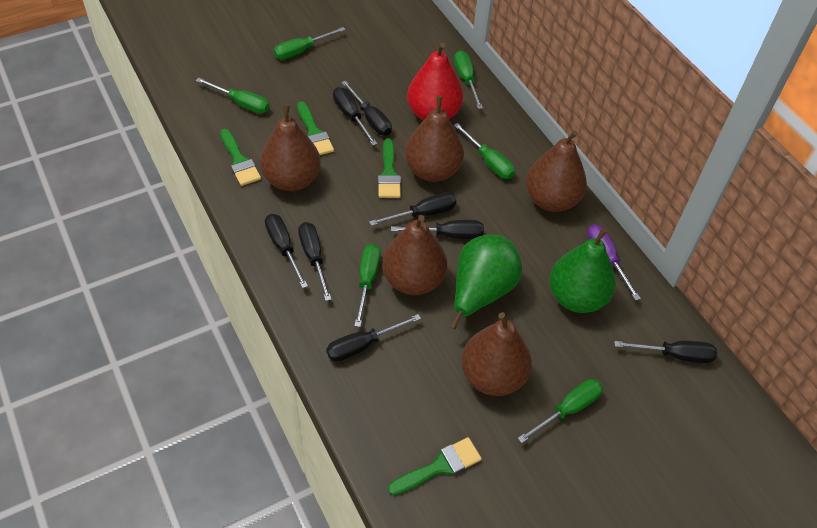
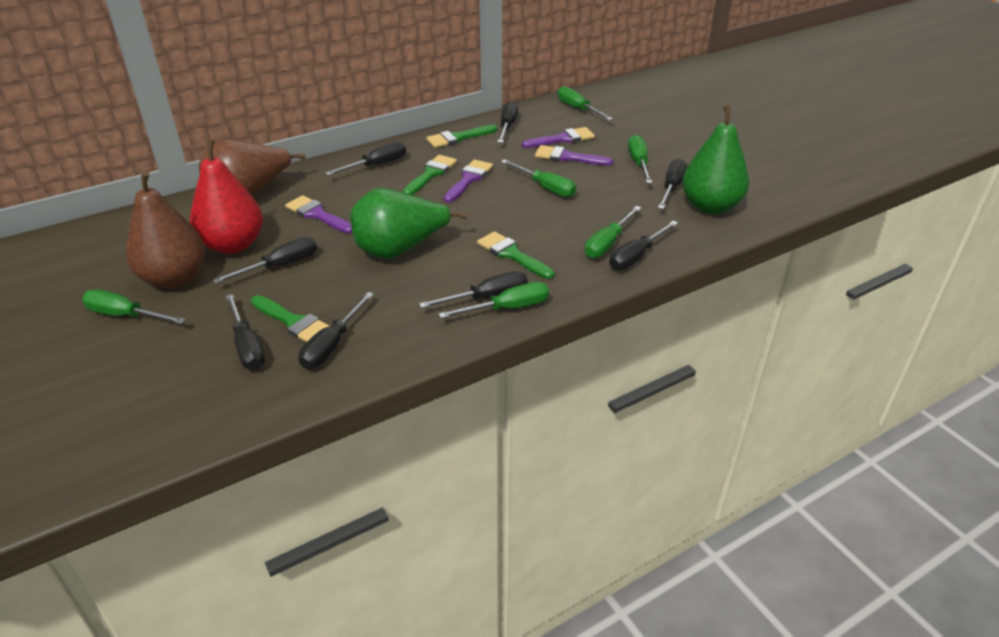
brown pear: [260,104,321,191] [382,215,447,295] [405,96,464,182] [461,312,532,396] [526,130,587,212] = 5 -> [126,171,205,289] [199,139,306,197] = 2
purple brush: none = 0 -> [285,195,352,234] [444,160,493,203] [522,127,595,148] [535,145,613,166] = 4
purple screwdriver: [587,224,641,301] = 1 -> none = 0

